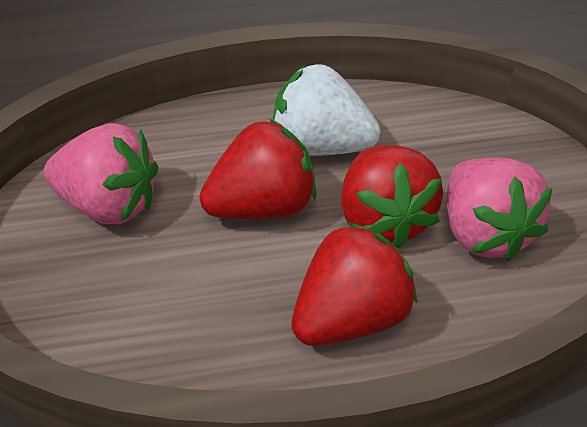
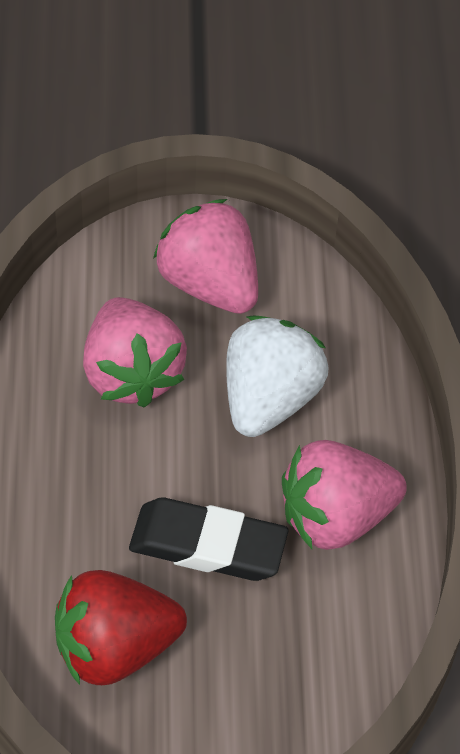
black eraser: none = 0 -> [129,498,288,581] = 1
pink strawberry: [44,123,158,224] [447,157,553,262] = 2 -> [83,297,187,408] [153,199,258,314] [282,440,407,550] = 3
red strawberry: [199,119,317,219] [291,222,417,346] [341,145,443,249] = 3 -> [55,570,187,685] = 1

